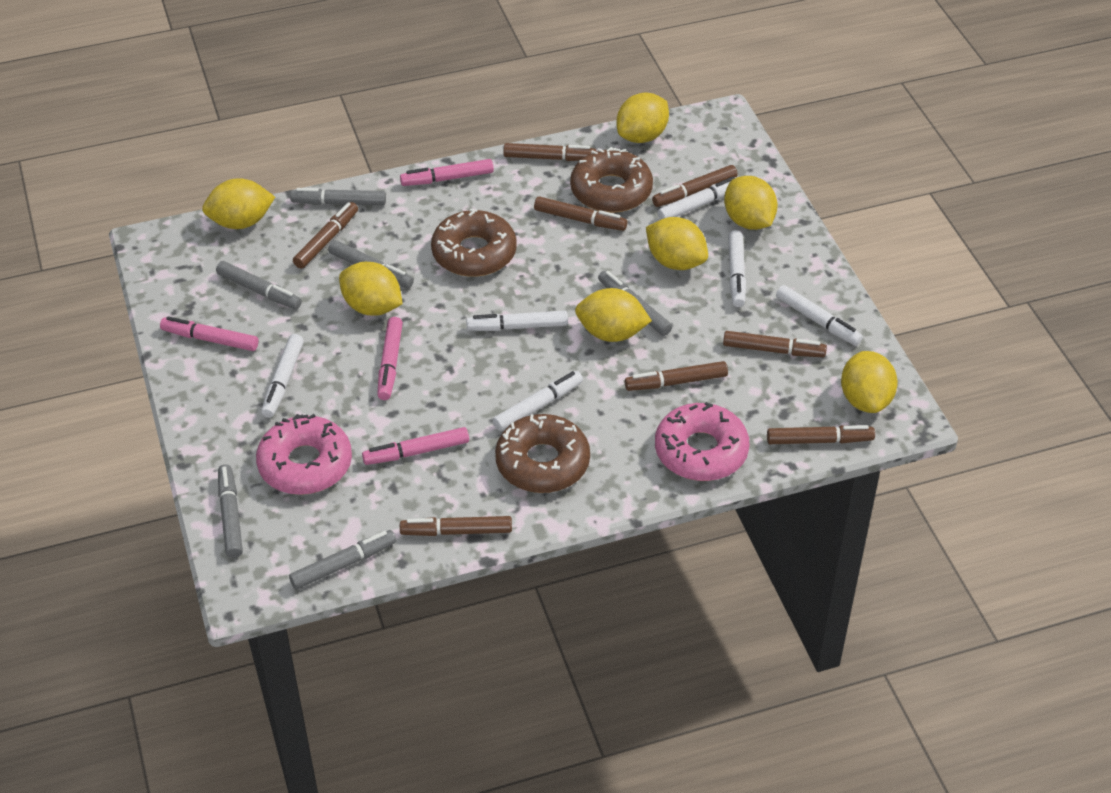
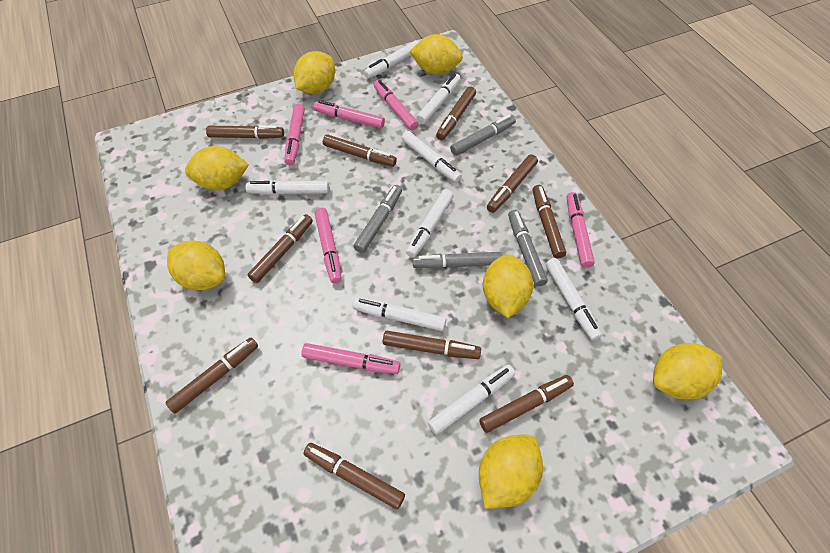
brown donut: [431,209,517,277] [495,414,590,493] [570,147,653,213] = 3 -> none = 0
brown marker: [293,202,358,269] [400,516,512,536] [503,143,596,161] [534,196,628,231] [625,361,728,391] [652,165,738,207] [723,331,827,357] [767,425,875,444] = 8 -> [165,338,258,414] [206,125,284,139] [247,214,313,283] [303,443,405,509] [323,134,397,167] [383,331,481,359] [436,86,476,140] [479,375,574,433] [487,154,538,213] [533,185,566,259] = 10
grey marker: [216,261,302,309] [218,464,243,558] [289,530,396,589] [290,188,386,205] [328,240,414,288] [598,270,672,336] = 6 -> [354,185,402,253] [413,252,503,269] [450,114,516,156] [508,210,548,287] = 4
pink donut: [256,414,352,495] [655,402,749,481] = 2 -> none = 0
pink marker: [160,316,259,351] [362,427,469,465] [377,317,403,400] [400,159,494,186] = 4 -> [284,104,305,165] [301,343,401,374] [313,100,385,128] [315,208,342,284] [374,80,419,131] [567,192,595,268] = 6
white marker: [261,334,304,418] [466,310,568,331] [493,371,583,431] [657,177,737,220] [728,230,746,307] [776,285,863,346] = 6 -> [246,180,329,195] [353,298,446,331] [364,40,419,79] [402,131,462,183] [406,189,453,258] [416,74,461,124] [428,365,515,435] [546,258,602,341] = 8

